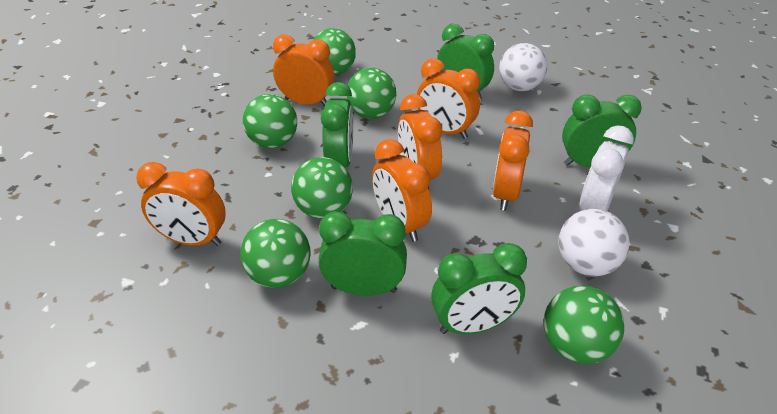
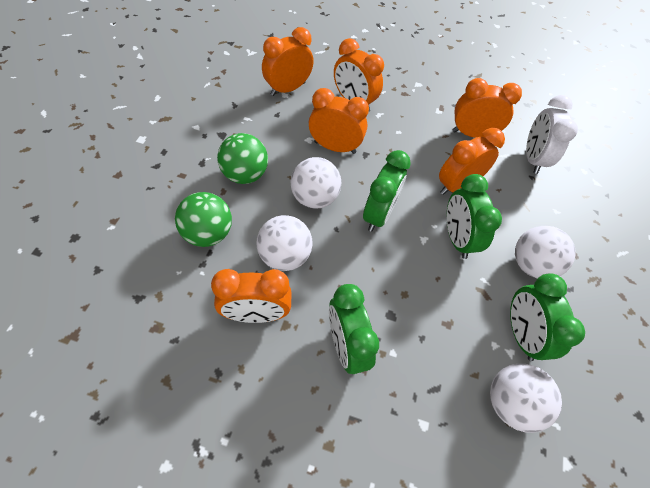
green ball: [240,219,310,288] [243,94,297,148] [291,157,353,218] [313,28,356,75] [346,68,396,119] [543,286,624,364] = 6 -> [175,192,232,247] [217,133,268,184] = 2
green clock: [319,211,407,296] [321,82,353,168] [431,243,527,334] [437,24,494,100] [562,94,642,167] = 5 -> [329,284,379,374] [363,150,411,232] [447,174,502,259] [510,273,585,361] = 4
white ball: [499,43,547,91] [558,209,630,276] = 2 -> [257,215,313,271] [290,157,341,209] [490,364,562,433] [515,226,575,278] = 4

